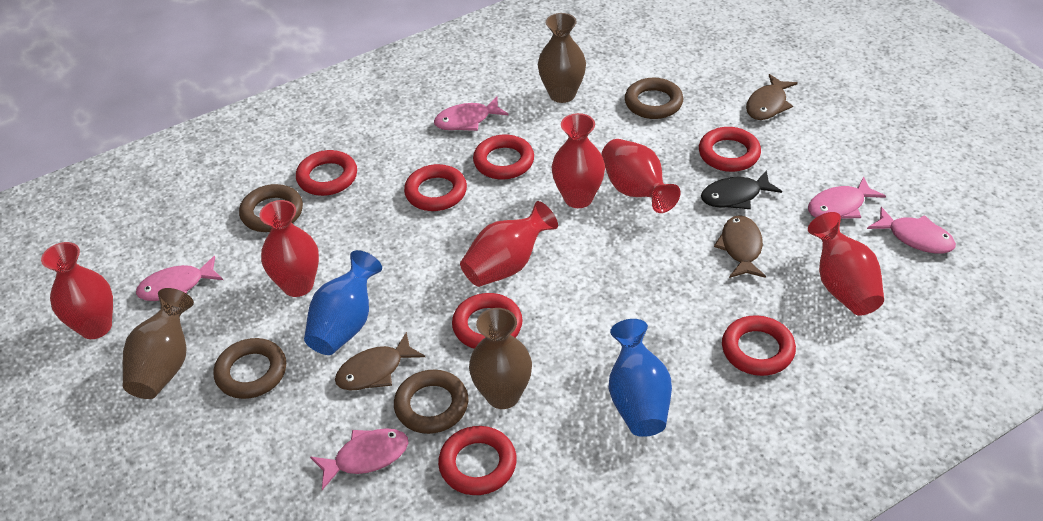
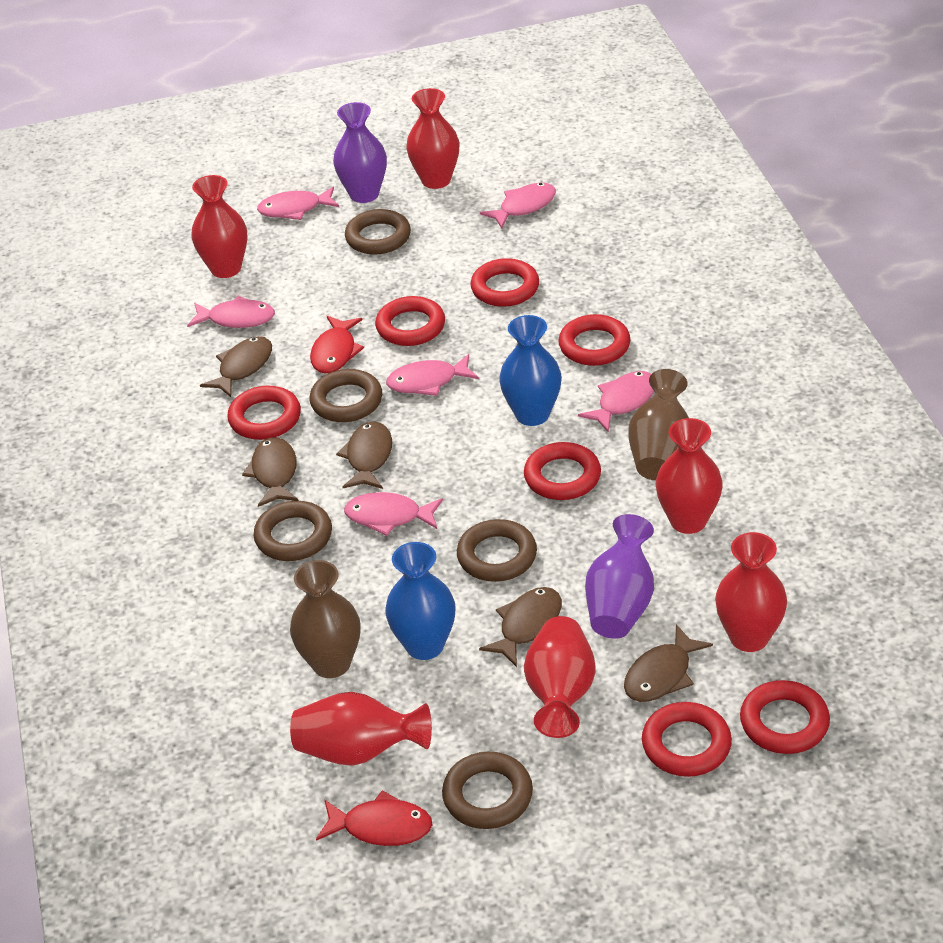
black fish: [701,170,782,209] = 1 -> none = 0
brown fish: [335,332,425,391] [714,215,766,278] [746,74,798,120] = 3 -> [200,336,272,397] [242,437,298,507] [336,421,392,489] [479,587,562,667] [624,624,713,702] = 5
brown ring: [214,338,286,399] [239,184,303,232] [394,370,468,434] [625,78,683,119] = 4 -> [254,501,332,561] [310,369,382,422] [345,209,411,255] [442,752,533,829] [457,519,537,582] = 5
brown vase: [123,288,194,399] [469,308,532,409] [538,13,586,103] = 3 -> [290,560,360,678] [628,369,689,480] = 2
pink fish: [136,256,223,301] [310,428,408,490] [434,97,509,131] [808,176,886,219] [867,207,956,254] = 5 -> [187,296,275,328] [257,186,339,220] [344,492,443,536] [386,354,479,396] [480,183,556,229] [578,371,654,433] = 6
purple vase: none = 0 -> [333,102,387,203] [585,514,654,639] = 2
red fish: none = 0 -> [310,316,364,373] [316,790,432,846] = 2

